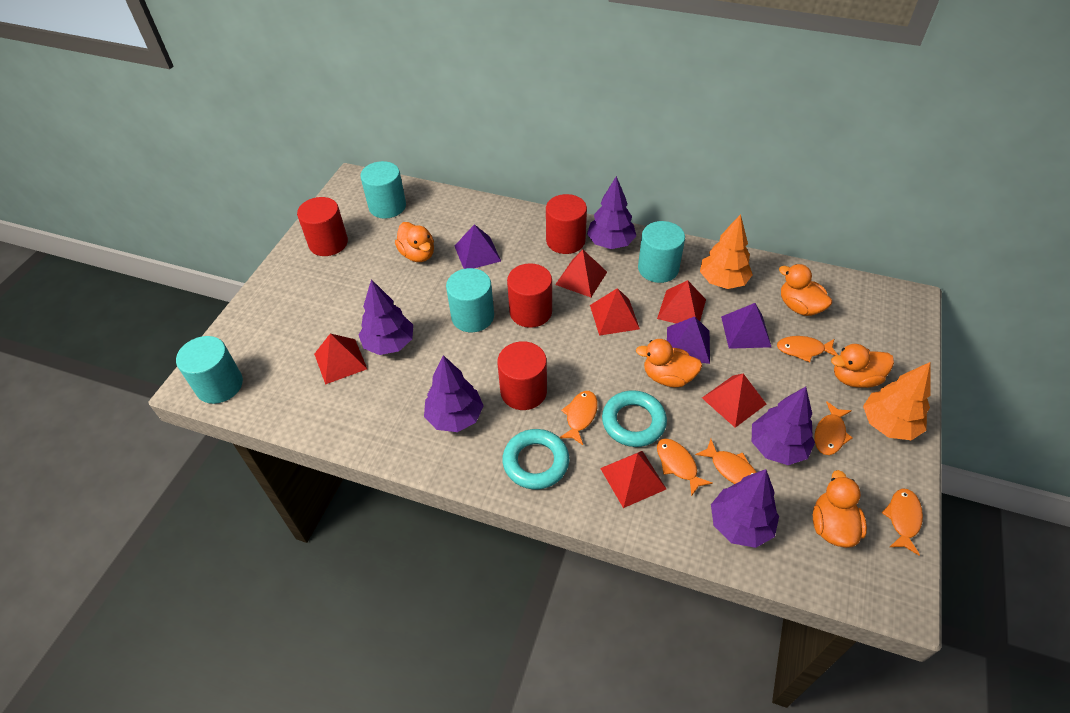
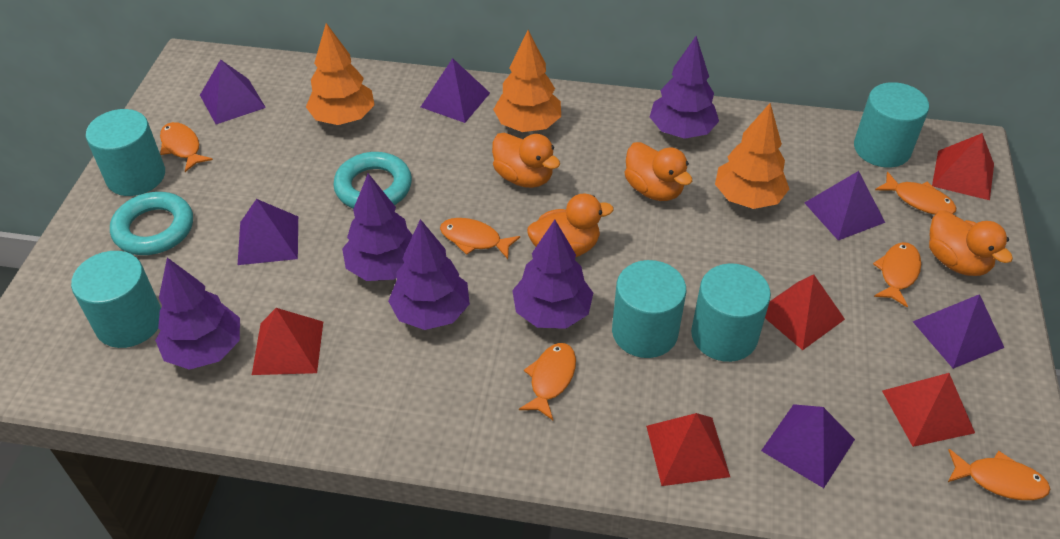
orange duck: [395,222,434,262] [636,339,702,387] [779,264,832,316] [813,470,867,548] [831,344,894,388] = 5 -> [492,133,560,188] [527,194,614,257] [625,142,692,201] [929,210,1013,276] = 4
orange tree: [700,214,753,289] [863,362,931,440] = 2 -> [306,23,375,125] [493,30,561,132] [715,103,789,209] = 3
purple pyramid: [455,224,501,269] [667,316,710,364] [721,303,771,349] = 3 -> [200,59,266,124] [238,199,298,265] [421,58,490,123] [761,404,855,488] [804,171,885,240] [913,294,1004,369] = 6
red cylinder: [297,197,348,256] [497,341,547,410] [507,263,552,328] [546,194,587,254] = 4 -> none = 0
red pyramid: [314,333,367,385] [555,249,607,297] [590,288,640,336] [600,451,666,508] [657,280,706,323] [702,374,766,428] = 6 -> [252,308,323,375] [646,413,730,486] [765,274,845,350] [882,373,975,447] [932,133,994,200] = 5
turquoise cylinder: [176,336,243,404] [360,161,406,219] [446,268,494,332] [638,221,685,283] = 4 -> [71,251,161,348] [86,109,165,196] [612,260,686,358] [691,263,771,362] [854,82,929,168] = 5

